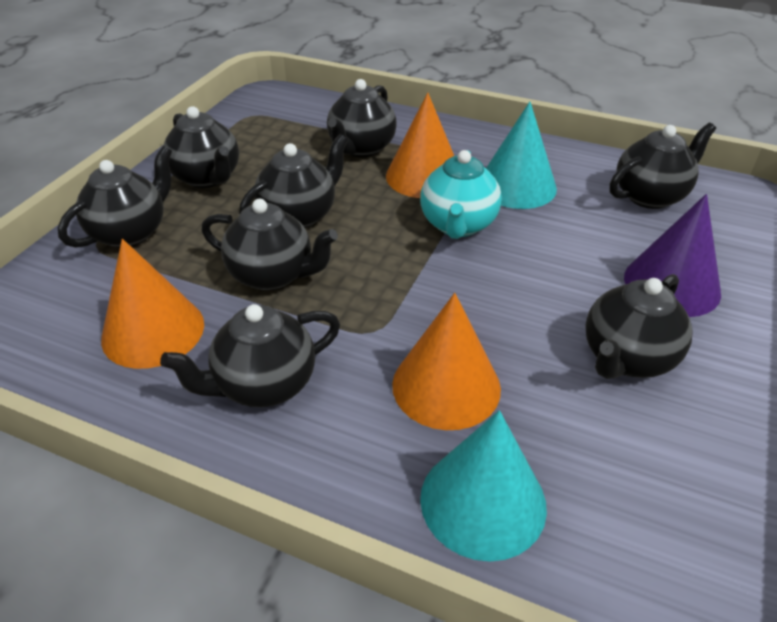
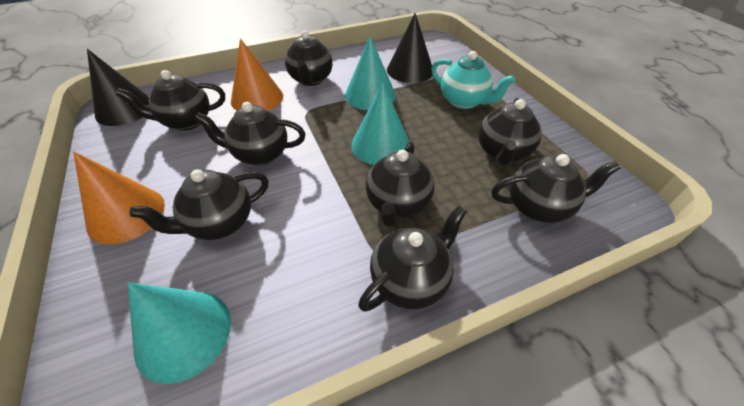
black cone: none = 0 -> [87,49,149,126] [387,13,432,83] = 2
orange cone: [101,239,204,369] [386,92,454,198] [392,293,501,430] = 3 -> [73,152,165,244] [231,38,283,111] = 2
purple cone: [624,194,721,317] = 1 -> none = 0
turquoise cone: [420,410,547,562] [486,102,557,209] = 2 -> [128,283,231,384] [345,36,396,110] [351,82,410,165] = 3

